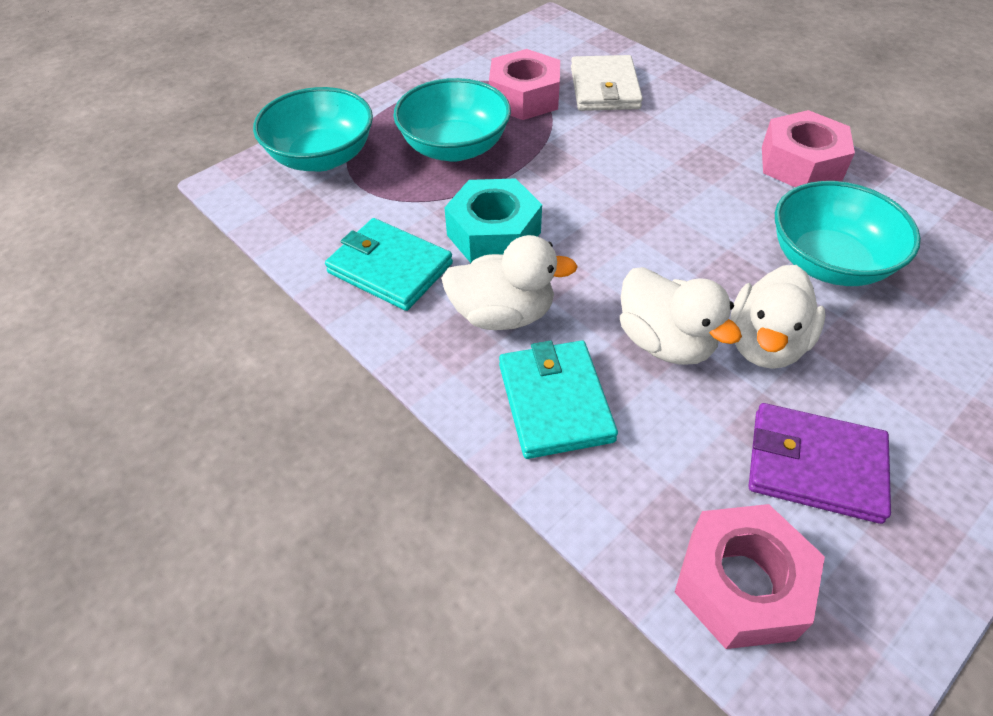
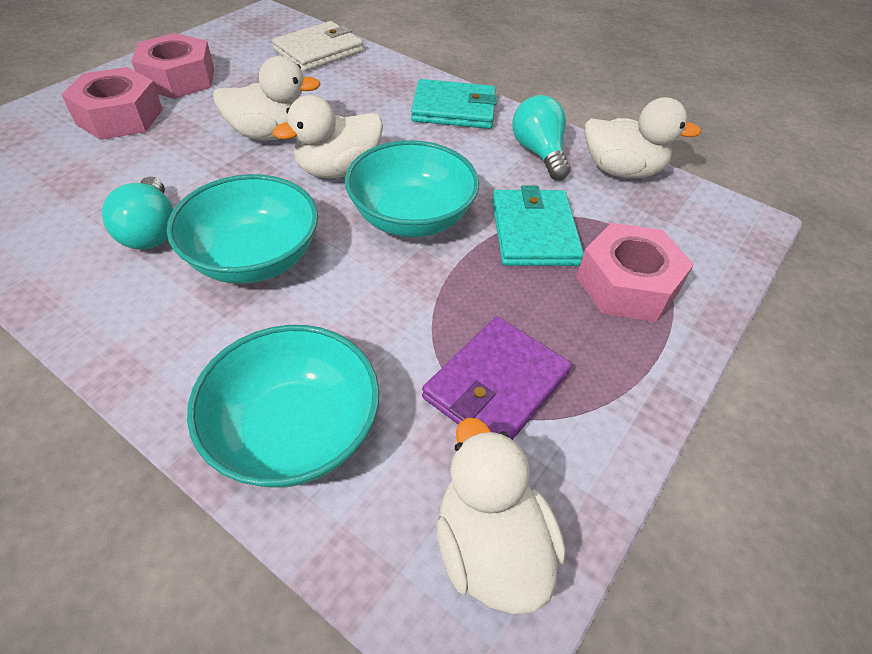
turquoise light bulb: none = 0 -> [102,177,174,250] [512,95,570,180] = 2
turquoise nut: [444,178,542,263] = 1 -> none = 0
white duck: [441,235,578,330] [620,267,742,365] [730,265,826,369] = 3 -> [213,56,321,141] [273,95,383,178] [436,418,565,614] [585,97,701,178] = 4

